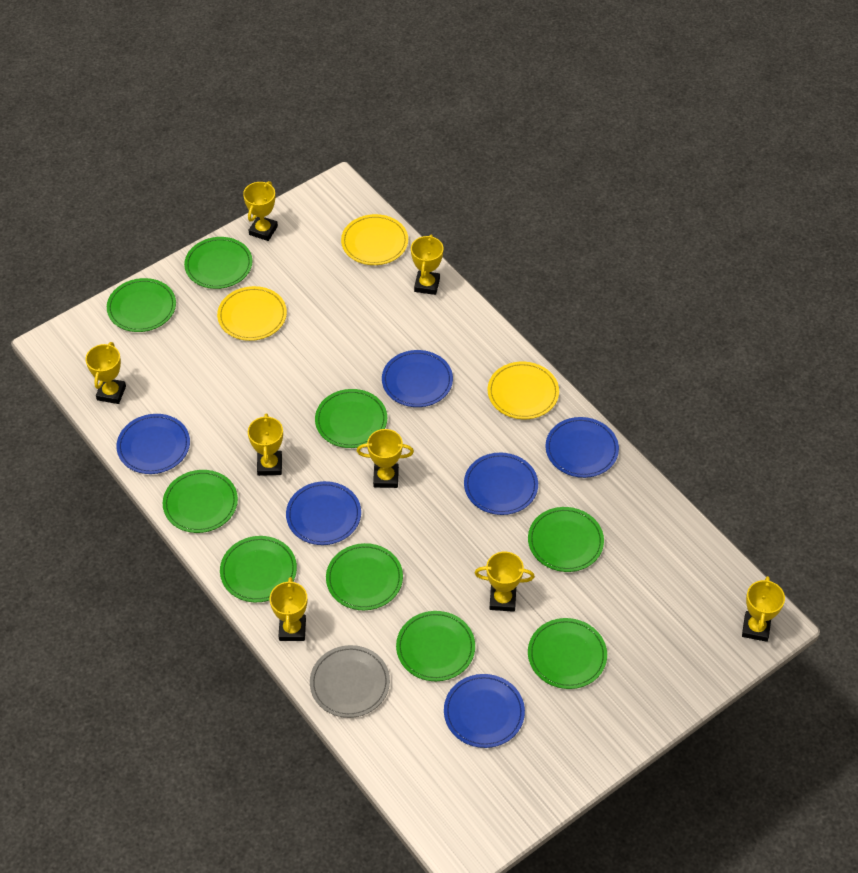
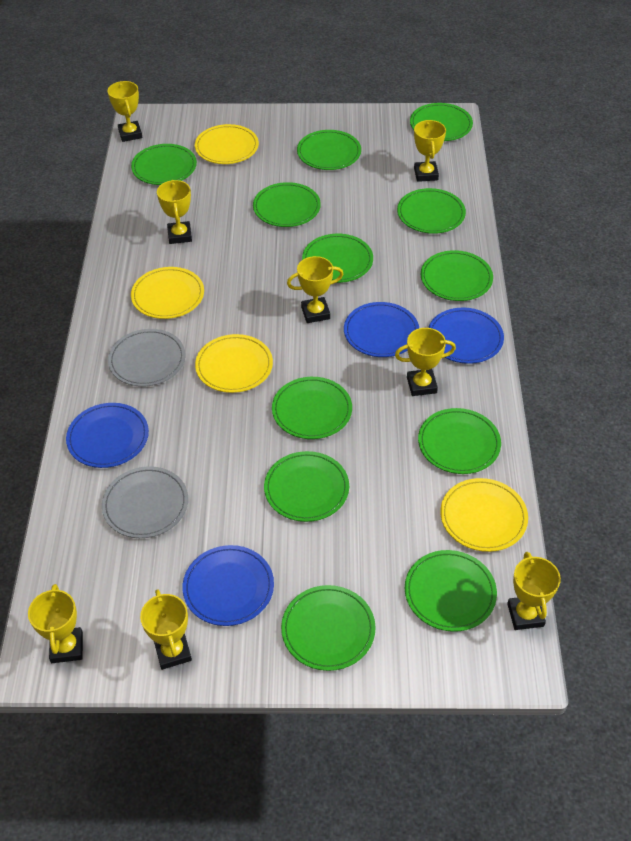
blue plate: [117,414,190,474] [286,481,361,545] [382,350,453,407] [444,674,525,748] [464,453,538,515] [545,417,619,478] = 6 -> [66,403,149,468] [183,545,274,626] [344,302,419,357] [428,308,504,364] = 4
green plate: [107,278,176,332] [163,470,238,533] [184,237,252,289] [220,536,297,602] [315,389,387,448] [326,543,403,610] [396,611,475,681] [528,507,604,572] [528,618,607,689] = 9 -> [131,144,197,185] [253,182,321,227] [264,451,349,522] [272,377,352,439] [281,585,375,671] [297,130,361,170] [302,234,373,283] [397,188,466,234] [405,550,497,632] [410,103,473,141] [418,408,501,474] [421,250,493,301] = 12
grey plate: [310,645,390,718] = 1 -> [102,466,188,538] [108,329,185,387] = 2
yellow plate: [217,286,287,341] [341,214,408,265] [488,362,559,419] = 3 -> [131,267,204,319] [195,124,259,164] [195,334,273,393] [440,478,528,552] = 4

